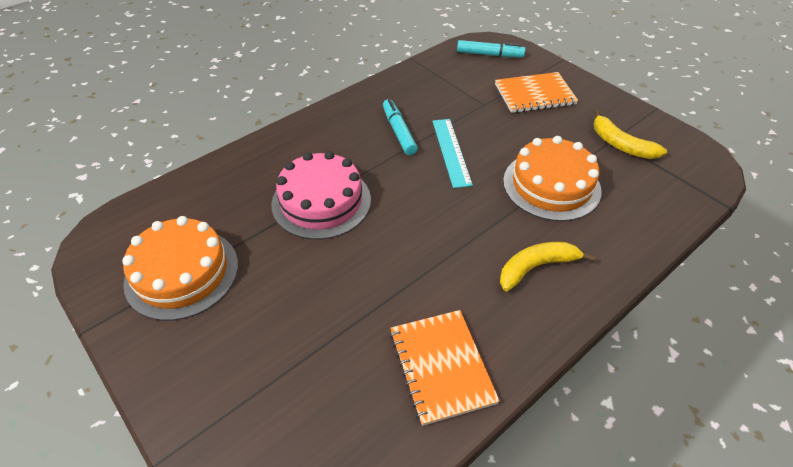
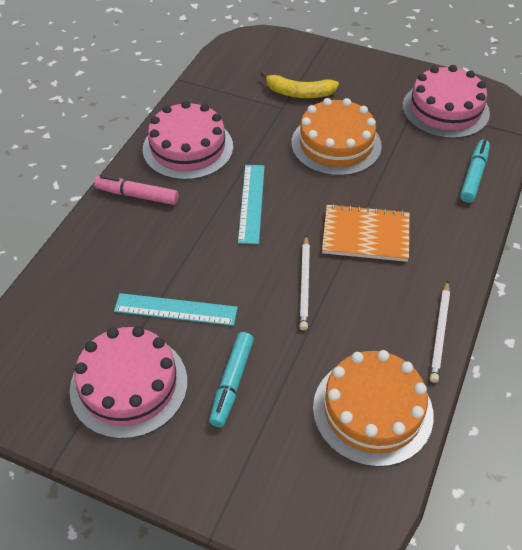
orange notebook: [390,310,500,426] [495,72,578,113] = 2 -> [322,204,409,262] = 1
pink cake: [271,151,371,240] = 1 -> [70,326,187,439] [143,101,233,180] [402,65,490,139] = 3
pink marker: none = 0 -> [94,175,178,205] = 1
turquoise ruler: [432,119,473,188] = 1 -> [114,293,238,326] [238,165,265,244] = 2
white pencil: none = 0 -> [299,235,310,330] [430,280,450,383] = 2
yellow banana: [500,242,596,291] [594,110,667,159] = 2 -> [260,71,339,98] = 1

